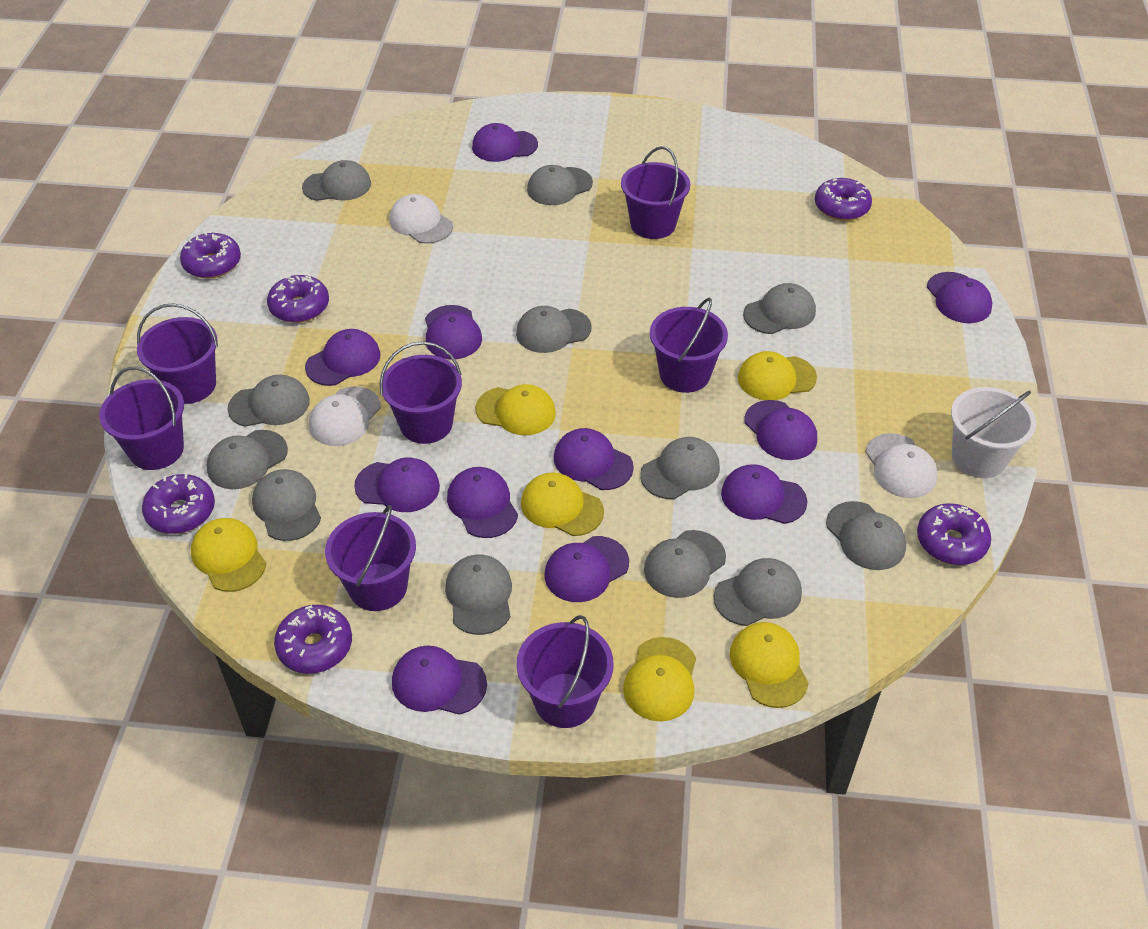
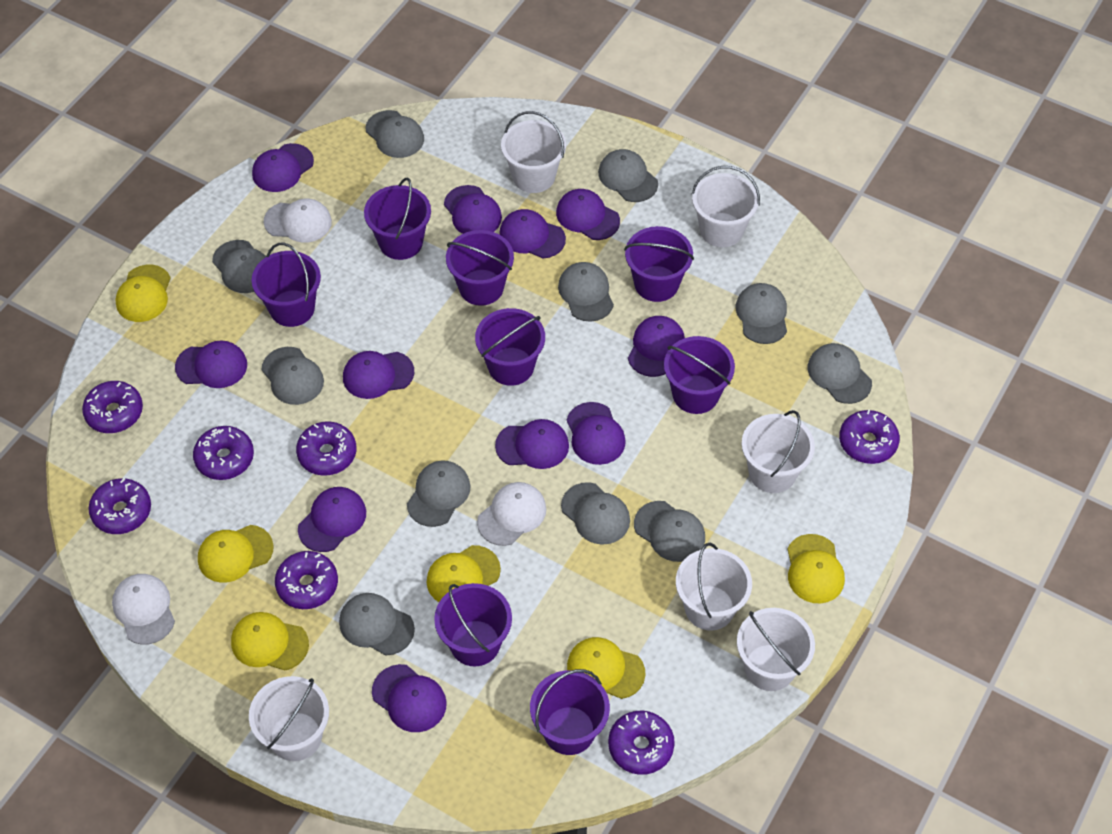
grey cap: [207,430,288,489] [227,375,310,427] [252,469,321,541] [302,160,371,201] [445,555,512,635] [516,306,592,353] [527,165,593,205] [640,437,720,499] [644,530,726,598] [714,558,802,626] [743,283,816,334] [826,501,906,570] = 12 -> [212,240,266,293] [261,347,324,405] [339,593,415,655] [365,110,424,158] [407,461,471,527] [558,262,614,322] [561,482,630,545] [598,149,658,202] [634,501,705,562] [736,283,787,344] [808,343,872,404] = 11
purple bucket: [99,366,184,470] [137,303,218,404] [325,505,416,611] [380,341,462,444] [517,615,613,728] [621,146,690,239] [650,298,728,393] = 7 -> [252,243,321,327] [364,178,431,260] [434,583,512,667] [446,230,514,306] [475,308,545,386] [530,669,610,755] [624,226,694,302] [664,336,735,414] = 8
purple donut: [142,473,215,534] [180,232,241,279] [267,275,329,323] [274,605,352,674] [815,178,872,221] [917,503,991,565] = 6 -> [82,381,143,433] [88,478,151,534] [193,426,254,480] [275,551,338,609] [296,421,356,476] [608,711,675,775] [839,409,900,464] = 7
white bucket: [951,387,1036,478] = 1 -> [249,676,329,761] [501,111,566,193] [676,543,752,631] [691,166,760,247] [737,608,815,691] [742,410,815,493] = 6

